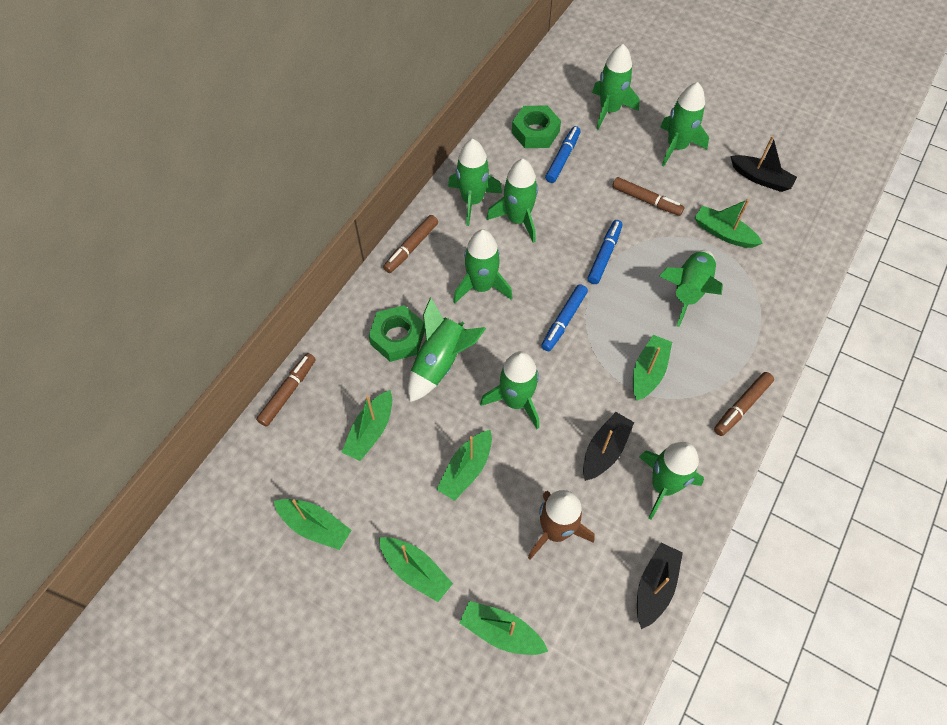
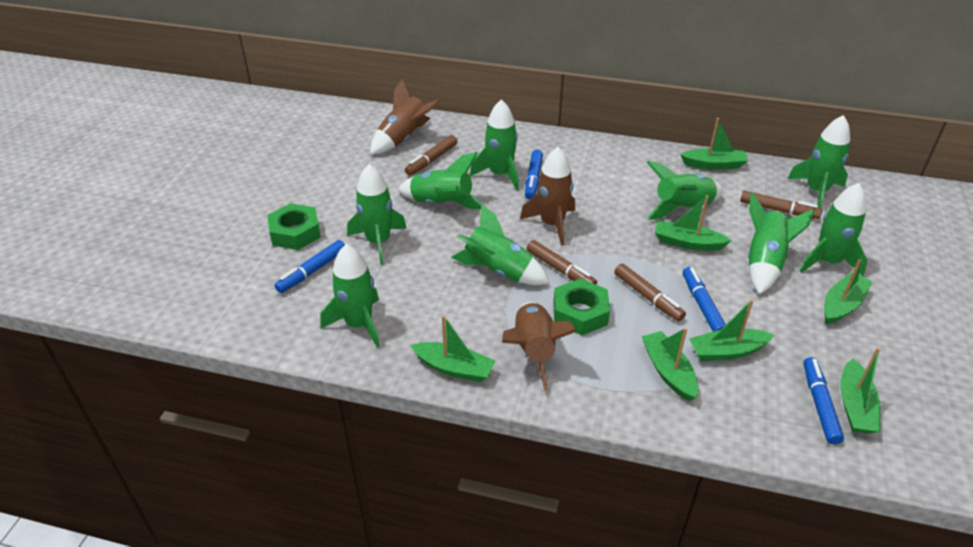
black boat: [583,412,634,481] [637,543,683,629] [730,136,797,192] = 3 -> none = 0
blue marker: [541,284,588,351] [545,126,581,183] [588,220,623,284] = 3 -> [274,240,345,293] [525,150,543,200] [683,267,726,332] [803,357,844,445] = 4
brown rocket: [528,490,594,560] = 1 -> [370,79,440,155] [502,302,577,391] [520,147,575,245] = 3

